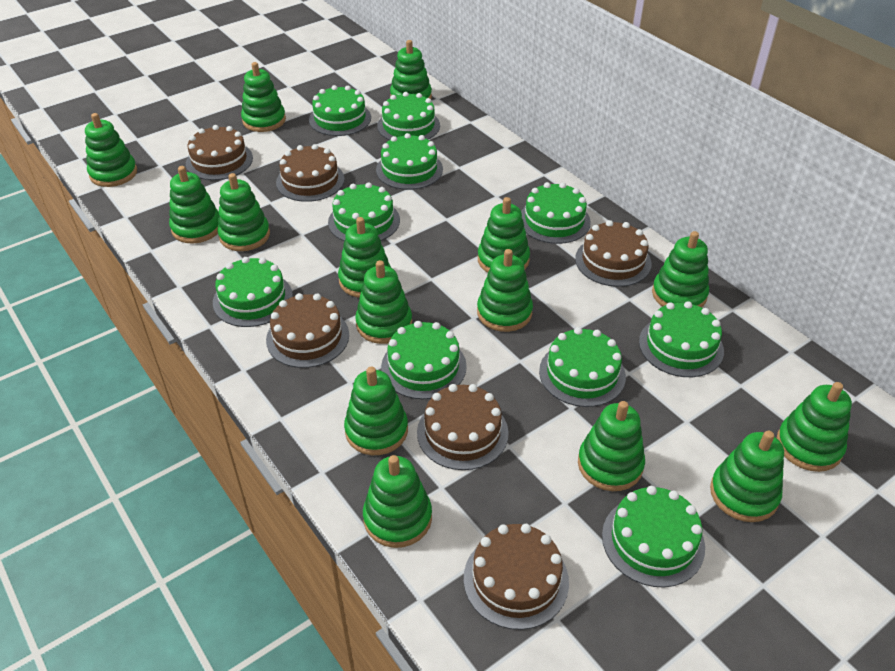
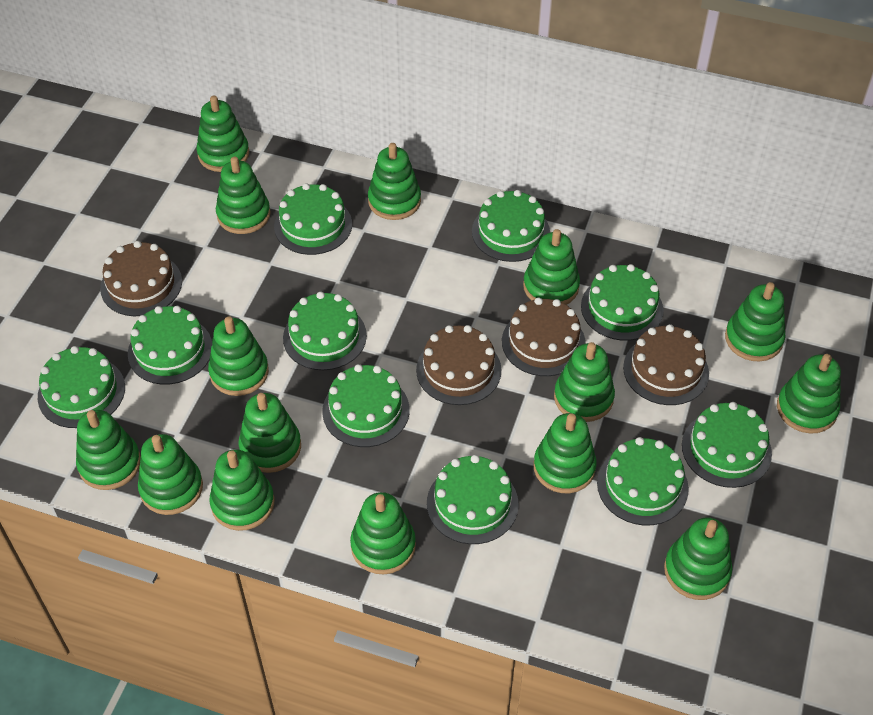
brown cake: [186,125,253,180] [266,293,349,368] [276,144,344,202] [417,384,509,470] [464,524,569,630] [575,220,651,287] = 6 -> [100,241,182,316] [416,325,501,405] [502,297,586,376] [623,324,709,405] = 4

